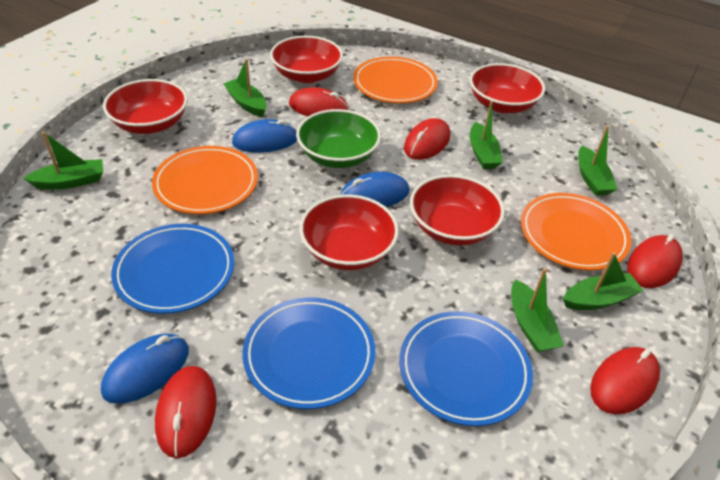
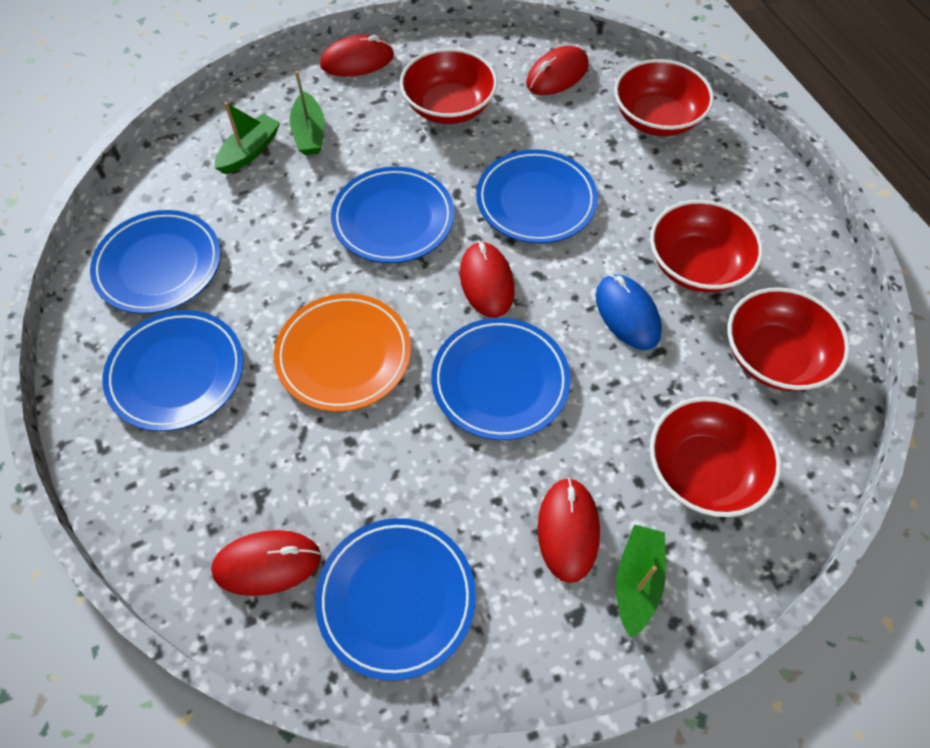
blue mouse: [101,333,189,404] [232,119,297,153] [340,172,409,207] = 3 -> [596,274,662,350] = 1
blue plate: [111,224,234,314] [242,297,375,409] [399,311,533,426] = 3 -> [90,210,221,314] [103,310,244,431] [315,518,476,681] [331,167,454,263] [431,318,571,440] [476,149,598,243] = 6
green boat: [23,132,103,190] [223,58,267,117] [470,101,503,169] [511,268,564,352] [563,252,644,310] [578,126,618,196] = 6 -> [215,102,280,174] [290,71,324,155] [616,525,666,638] = 3
green bowl: [296,109,381,168] = 1 -> none = 0
orange plate: [152,146,258,214] [353,57,438,103] [521,193,632,270] = 3 -> [274,293,411,412] = 1

